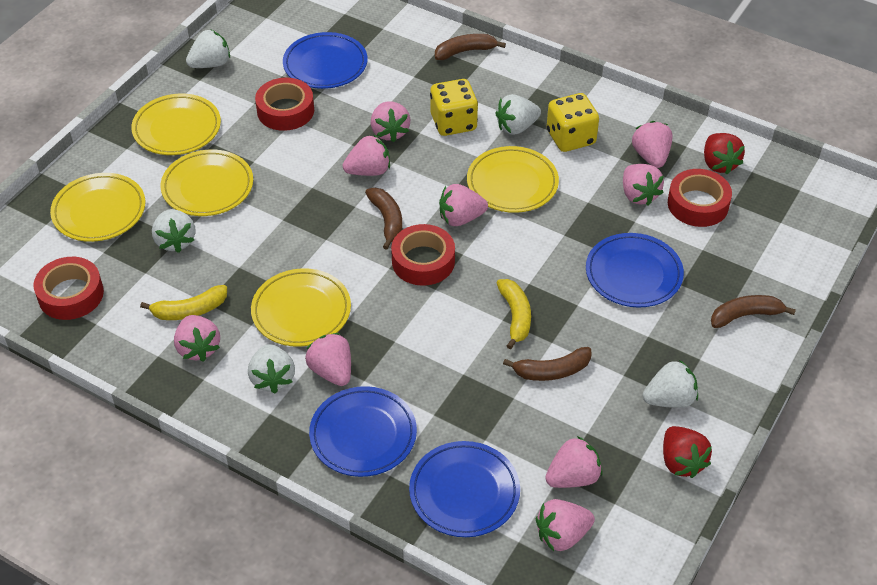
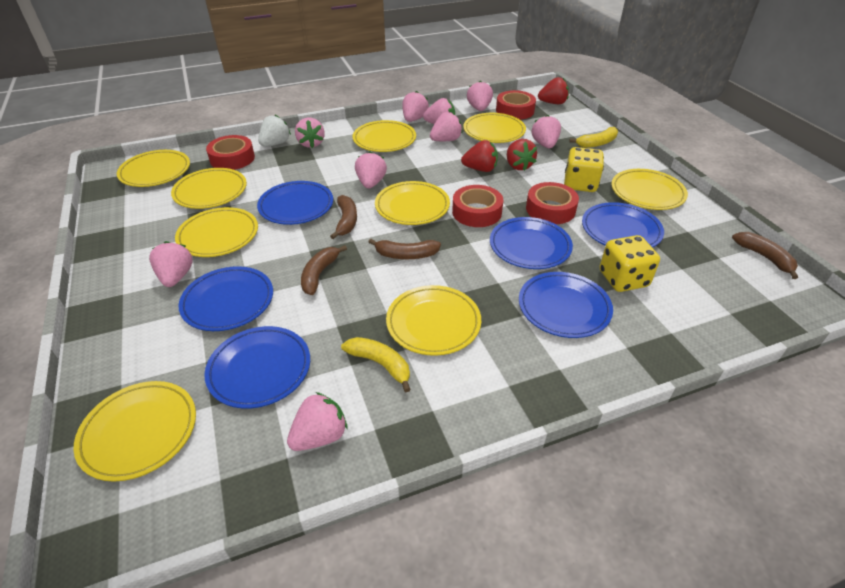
blue plate: [283,32,367,89] [309,386,417,477] [409,441,520,537] [586,233,684,307] = 4 -> [178,266,273,331] [204,326,310,409] [257,181,333,225] [490,217,573,269] [519,272,613,338] [582,202,664,248] = 6
red strawberry: [663,426,712,478] [704,133,745,174] = 2 -> [461,140,498,172] [507,139,537,171] [538,77,569,104] = 3
white strawberry: [152,209,196,253] [186,29,230,68] [248,344,295,394] [495,94,541,135] [643,360,698,408] = 5 -> [258,115,291,147] = 1
yellow plate: [50,173,145,242] [131,94,221,155] [160,150,253,216] [251,268,351,347] [467,146,559,213] = 5 -> [73,381,196,482] [117,150,190,187] [171,168,247,209] [175,207,258,257] [353,120,416,152] [375,181,450,225] [386,285,481,356] [463,113,526,143] [611,169,688,210] = 9

